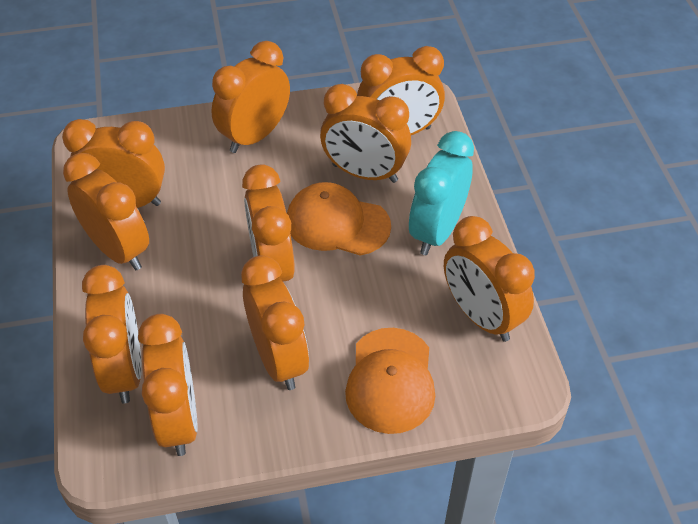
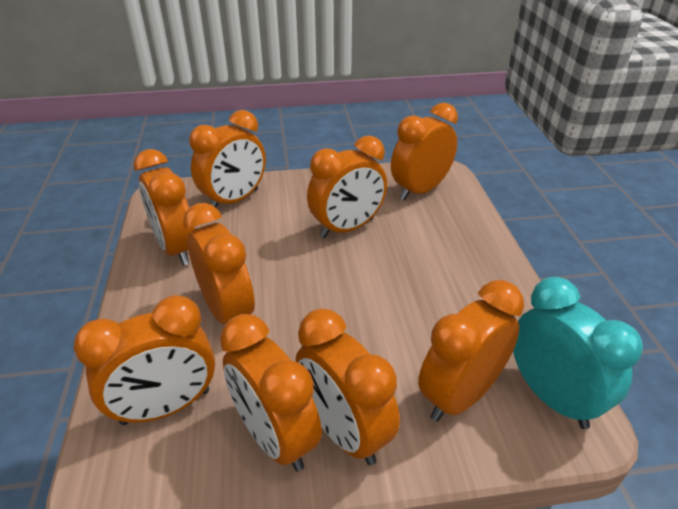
orange cap: [287,182,391,256] [345,328,435,434] = 2 -> none = 0
orange clock: [62,119,165,208] [63,153,149,270] [82,265,142,404] [138,314,198,456] [211,41,290,153] [241,255,309,390] [242,164,295,281] [320,84,411,183] [357,46,445,135] [444,216,535,342] = 10 -> [74,295,215,425] [134,149,195,266] [183,203,255,324] [189,110,266,208] [220,314,322,472] [296,309,400,465] [307,136,387,238] [391,103,458,201] [418,280,524,422] = 9

